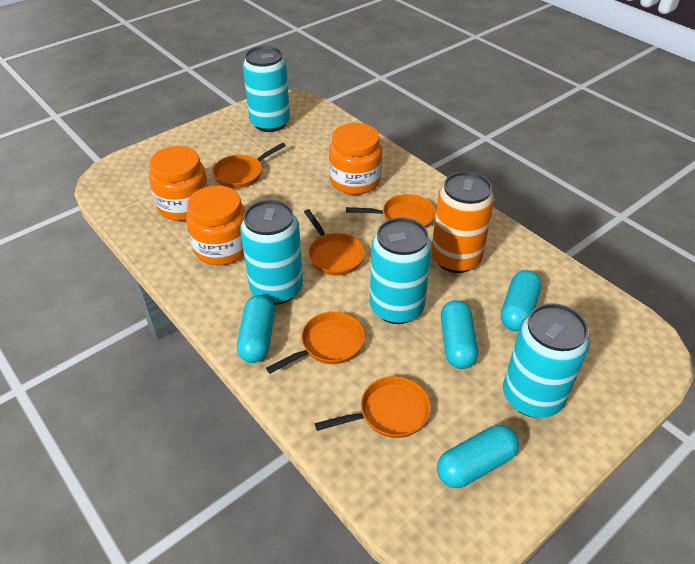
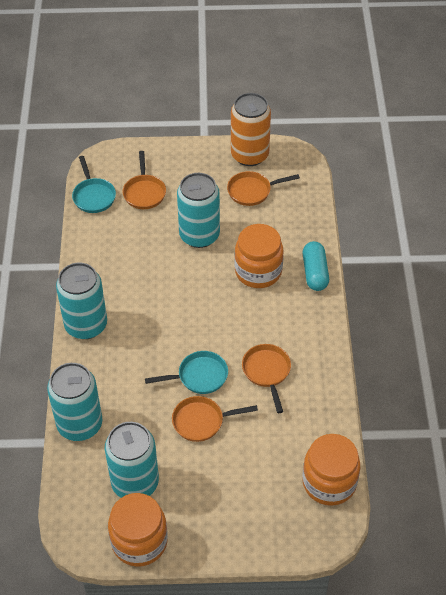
orange pan: [213,143,286,188] [266,312,365,374] [304,209,365,276] [315,376,431,438] [346,194,436,228] = 5 -> [123,151,166,209] [172,396,258,442] [227,171,300,206] [242,344,291,413] = 4
turquoise capsule: [237,295,275,363] [437,425,519,488] [441,300,478,369] [501,270,542,331] = 4 -> [303,241,329,291] = 1
turquoise pan: none = 0 -> [72,156,116,213] [145,351,228,394] = 2

